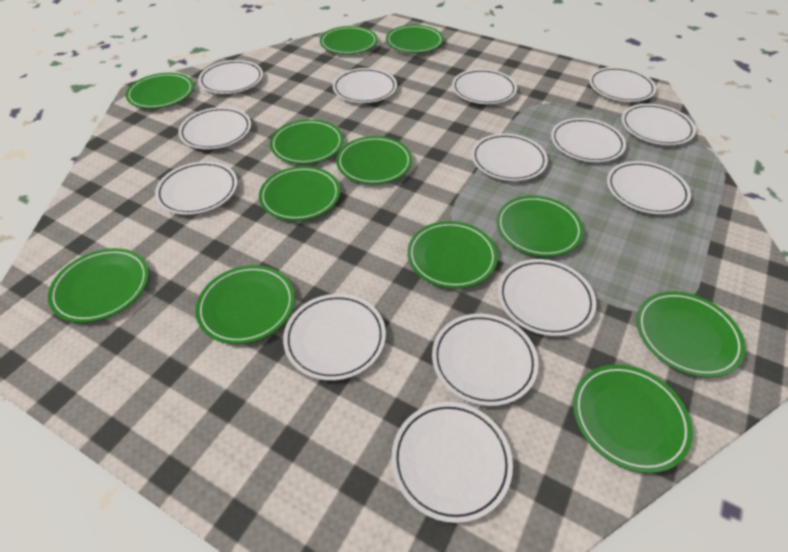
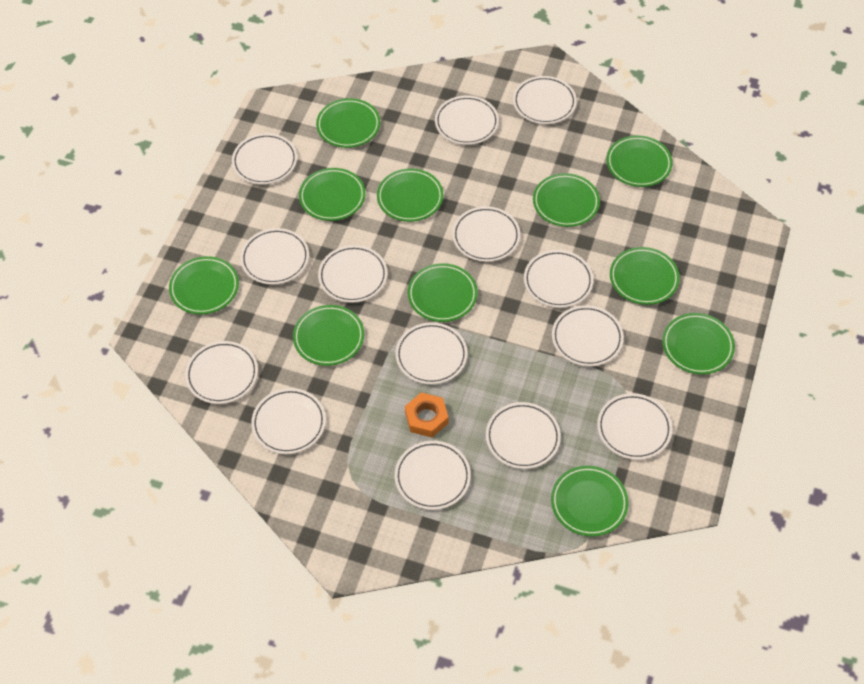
green plate: [48,248,149,323] [126,73,194,109] [195,265,295,344] [259,166,340,221] [270,119,343,164] [320,26,378,54] [336,136,412,184] [386,25,444,53] [407,221,498,289] [496,196,584,257] [573,364,693,473] [637,291,746,378] = 12 -> [169,256,239,315] [293,305,364,366] [299,168,366,221] [316,98,380,148] [377,168,443,222] [408,263,478,322] [533,173,600,227] [551,466,629,537] [606,135,672,187] [610,247,680,305] [662,313,735,375] = 11
orange nut: none = 0 -> [405,393,448,437] = 1

